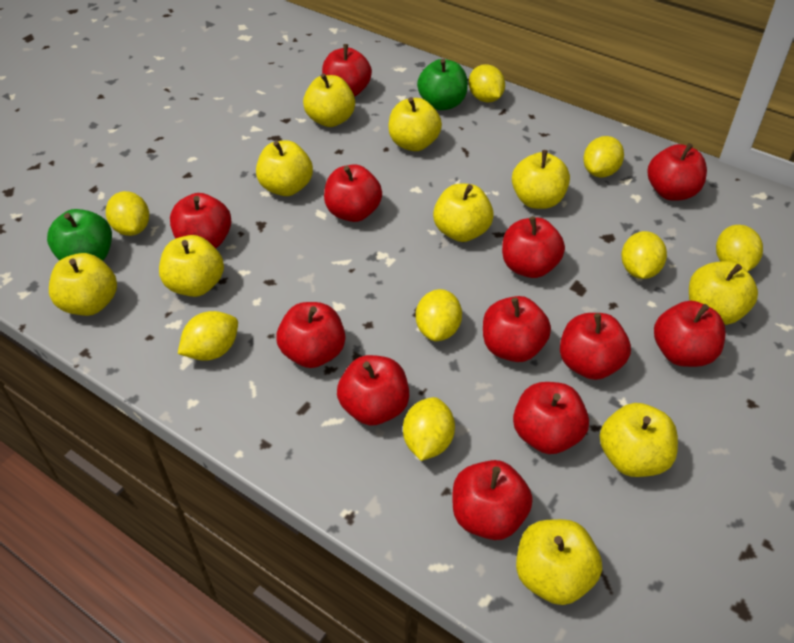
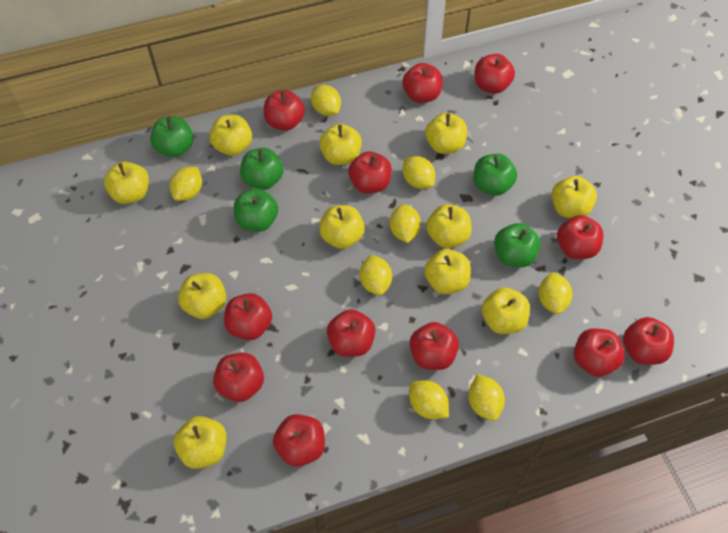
green apple: [47,209,112,261] [417,59,468,110] = 2 -> [150,116,193,157] [234,188,278,232] [240,148,284,190] [474,154,517,196] [494,223,541,267] = 5
yellow apple: [49,253,117,316] [159,235,224,297] [256,140,313,196] [303,74,355,127] [388,97,442,151] [433,184,494,242] [512,150,570,209] [516,519,602,605] [600,403,678,477] [689,261,758,325] = 10 -> [104,161,149,204] [174,416,226,469] [178,273,226,319] [210,114,252,156] [319,124,362,165] [319,205,365,249] [424,249,471,294] [425,113,467,154] [426,204,472,248] [482,287,530,334] [551,176,597,218] = 11

